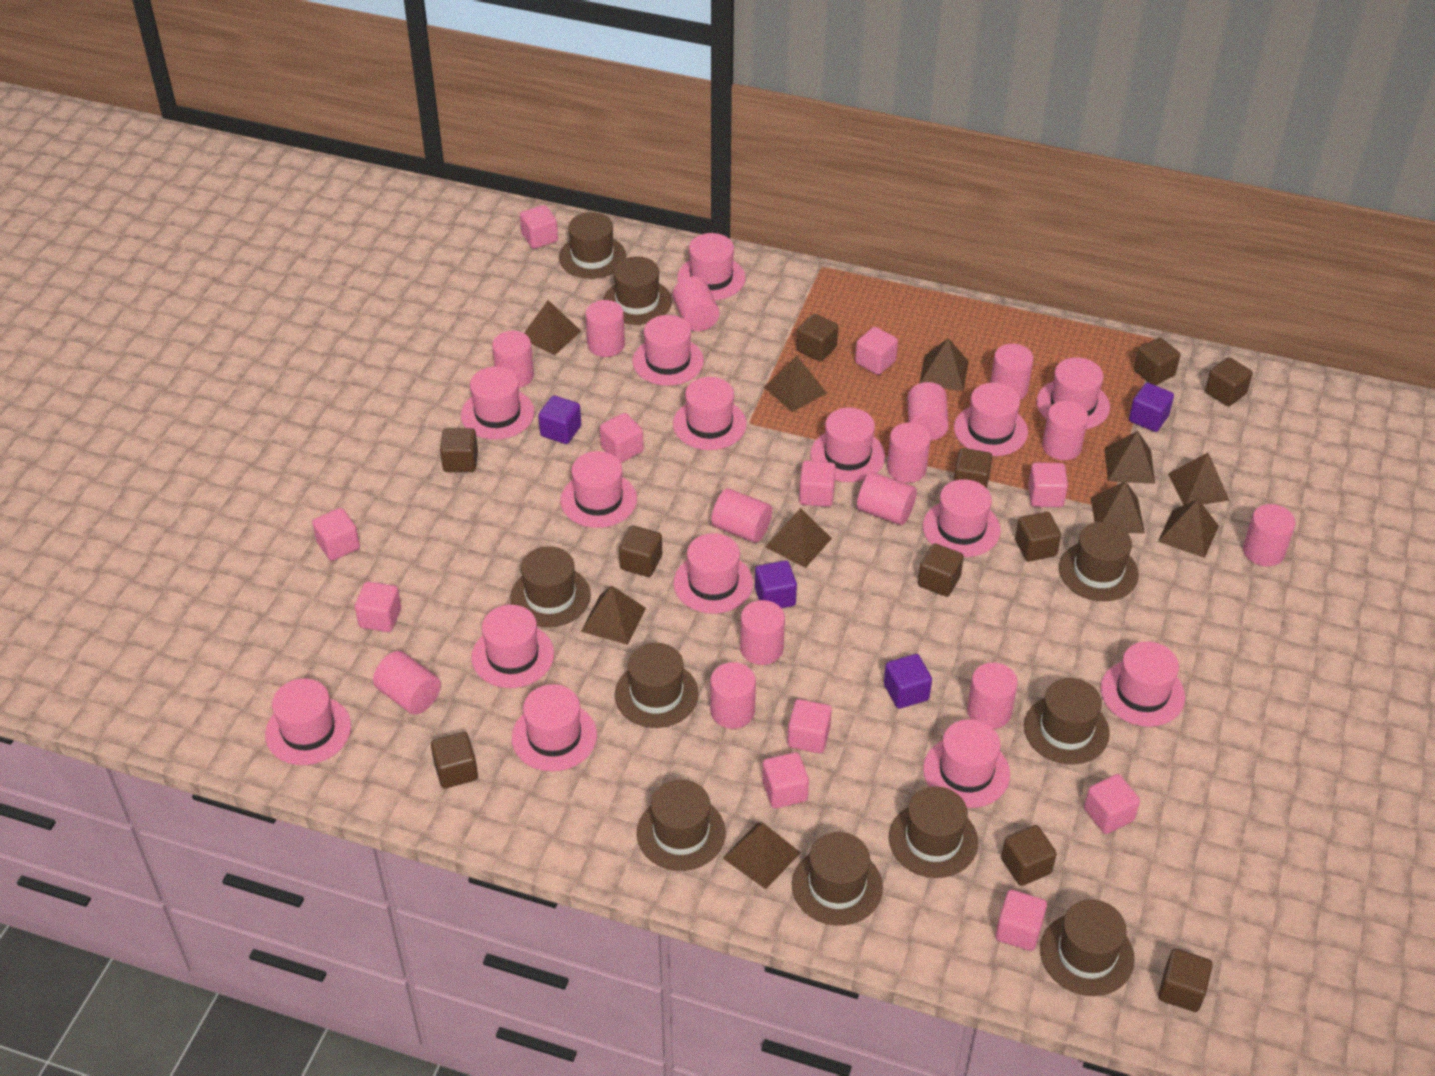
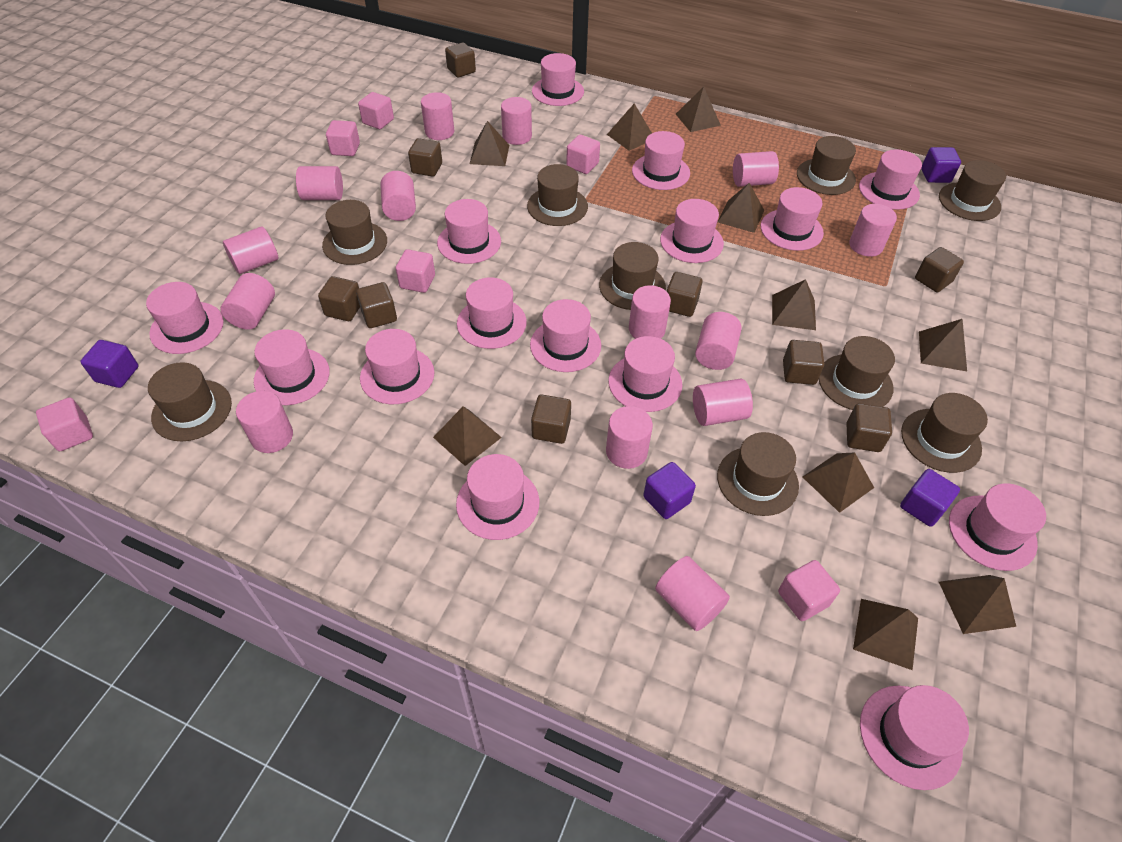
brown cube: [431,732,478,788] [440,428,478,472] [619,525,662,577] [797,314,838,361] [918,543,964,597] [953,448,992,488] [1001,825,1057,886] [1015,512,1061,562] [1134,338,1180,385] [1158,949,1213,1012] [1205,357,1253,406] = 11 -> [318,276,360,321] [356,282,397,328] [408,138,442,177] [445,43,476,77] [531,395,571,444] [667,272,703,317] [783,340,824,385] [846,403,892,452] [915,247,964,292] = 9
brown hat: [510,546,591,627] [559,212,626,279] [603,256,672,325] [615,643,699,728] [637,780,726,871] [792,832,883,926] [889,786,978,878] [1024,678,1110,765] [1040,899,1135,996] [1059,522,1139,601] = 10 -> [148,362,232,441] [322,200,387,265] [527,164,588,226] [599,242,666,310] [717,432,799,516] [797,136,856,195] [819,336,895,410] [901,393,988,473] [939,160,1006,221] = 9
pink cube: [312,508,360,561] [355,582,401,632] [520,205,558,249] [600,413,644,463] [762,752,809,808] [788,699,832,753] [799,460,836,507] [855,327,898,375] [996,890,1047,951] [1028,462,1068,507] [1084,774,1140,834] = 11 -> [36,397,93,451] [326,120,360,156] [358,92,394,129] [396,249,435,293] [566,135,600,174] [778,560,840,621] = 6

